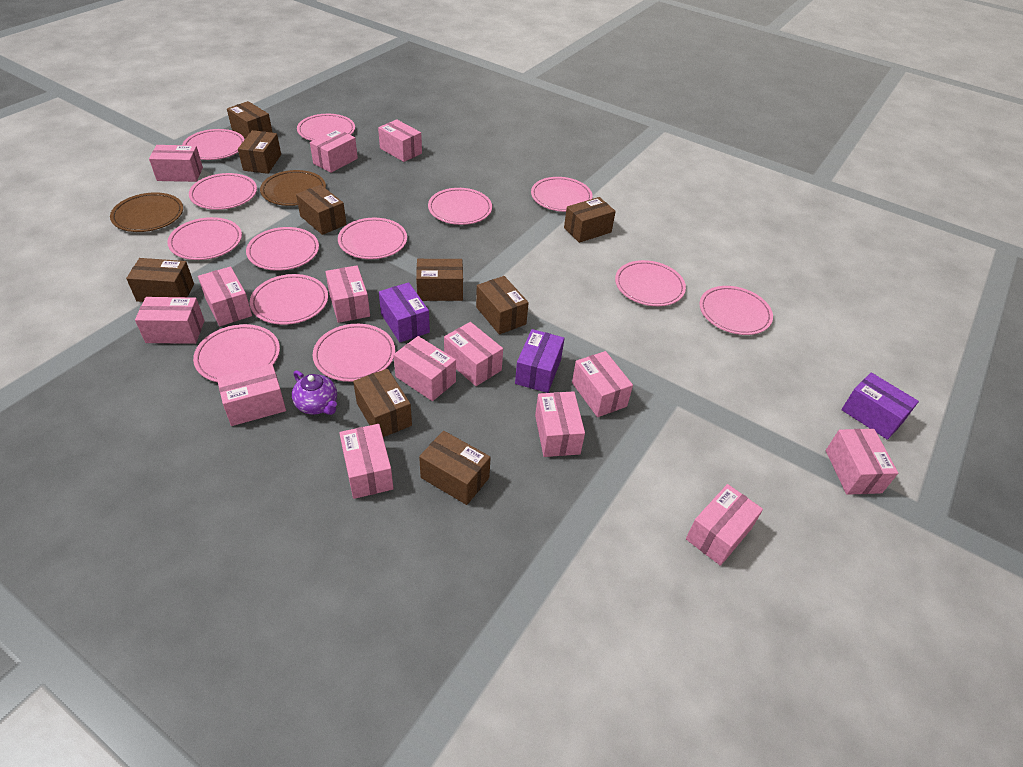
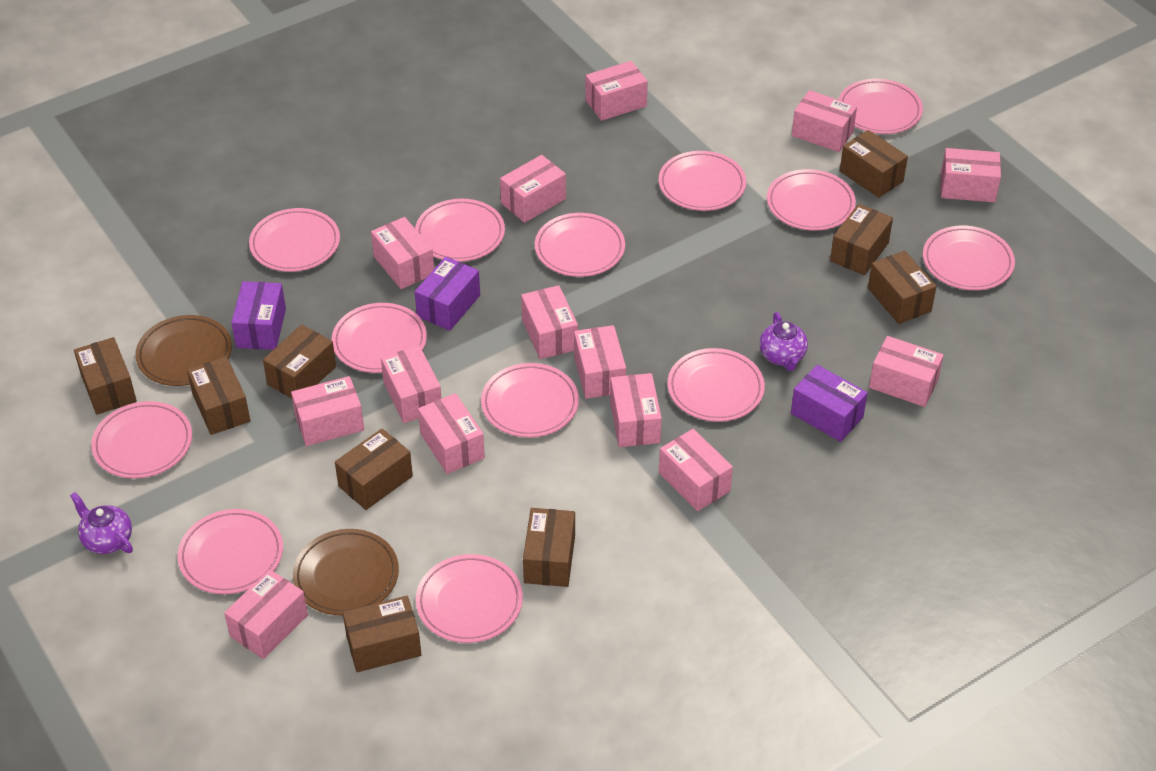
purple teapot: [292,370,337,415] = 1 -> [70,492,133,554] [759,312,808,371] = 2

